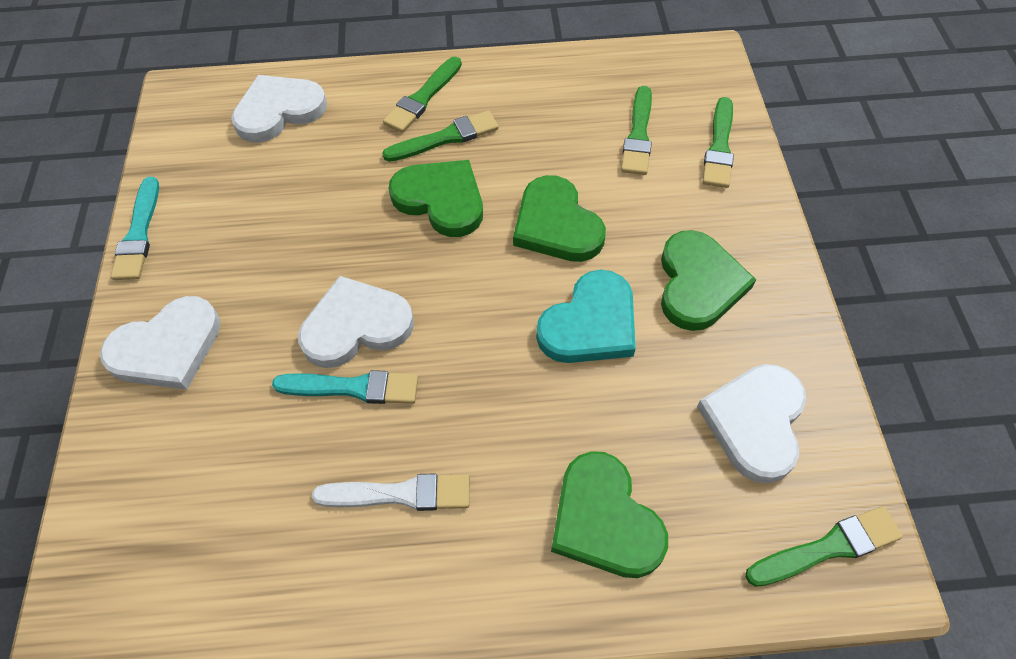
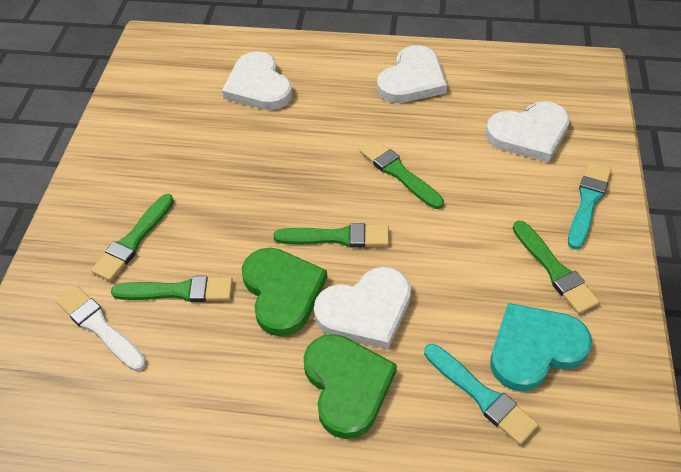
green heart: [388,160,483,237] [513,175,606,262] [551,451,668,578] [661,230,756,331] = 4 -> [242,248,327,337] [304,334,397,439] = 2

